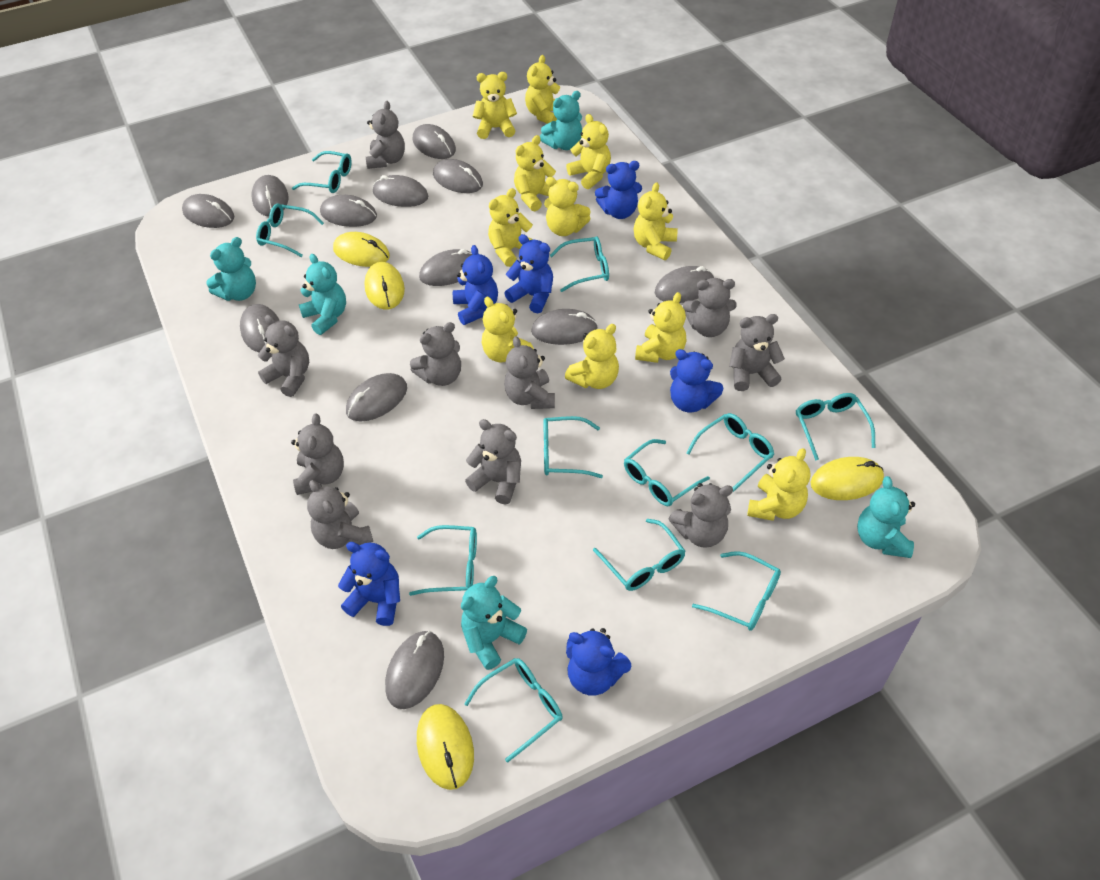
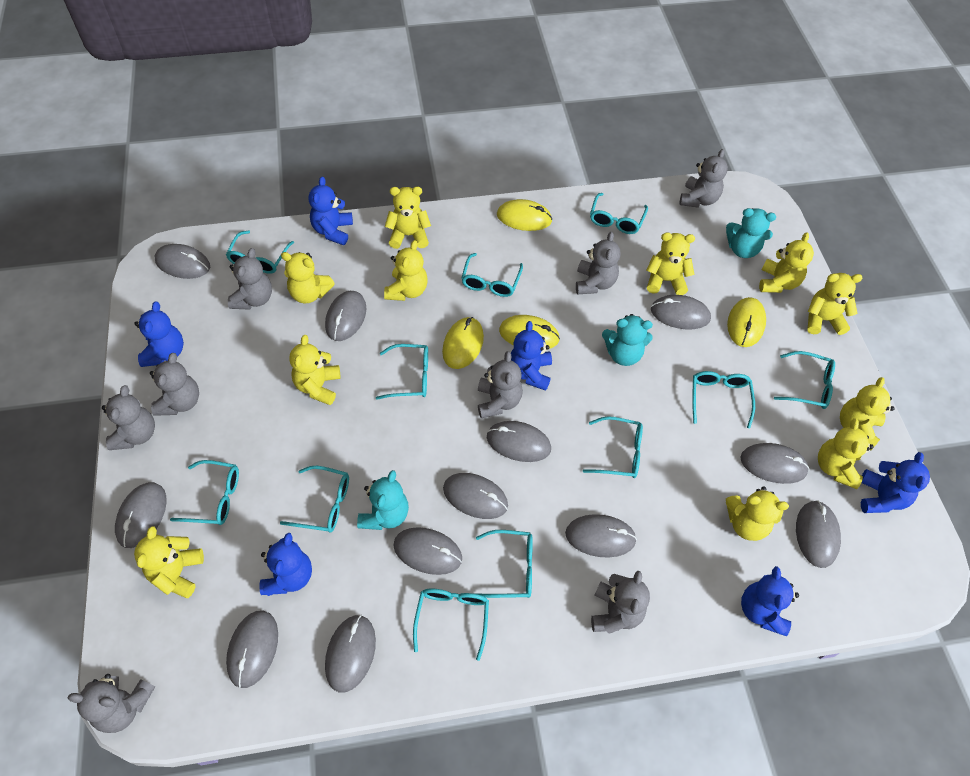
grey teddy bear: [258,315,309,397] [291,414,344,495] [307,480,373,549] [366,101,405,169] [410,322,461,386] [465,419,521,505] [504,336,555,409] [669,483,733,548] [683,278,737,337] [729,314,785,391] = 10 -> [68,674,155,733] [102,385,155,450] [150,353,199,416] [228,248,272,310] [478,351,523,418] [576,232,621,294] [591,571,650,634] [680,149,728,208] = 8
turquoise teddy bear: [206,237,256,301] [299,254,346,335] [461,576,527,670] [540,91,582,150] [857,476,915,558] = 5 -> [357,470,409,530] [602,314,653,366] [726,208,776,258] = 3

